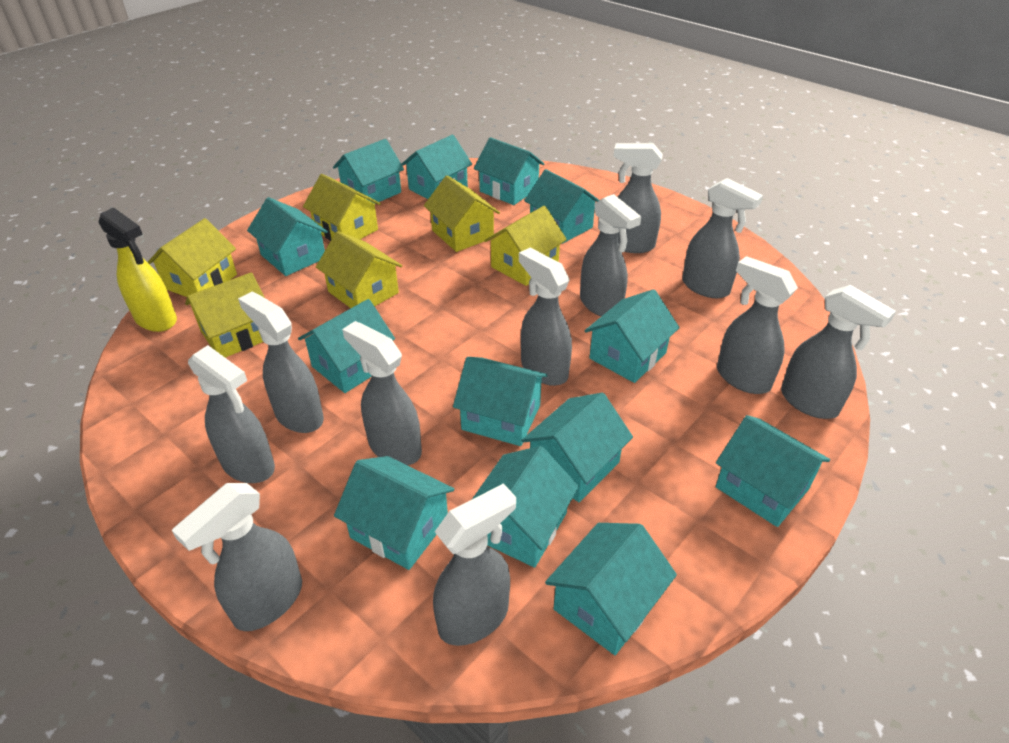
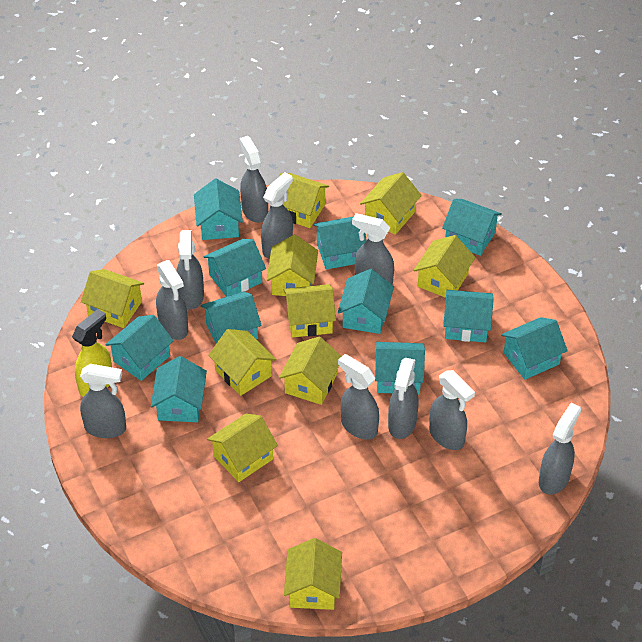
grey spray bottle: [172,483,302,631] [188,345,275,483] [238,292,324,433] [342,321,422,465] [433,483,516,646] [519,248,572,386] [580,194,641,316] [613,143,663,253] [682,178,763,298] [717,256,798,394] [781,285,896,419] = 11 -> [80,364,126,438] [156,260,188,340] [176,230,204,310] [239,136,268,223] [261,172,293,259] [338,354,379,440] [352,213,394,285] [388,358,419,439] [429,370,475,450] [539,403,581,495] = 10
turquoise house: [247,197,328,276] [298,299,395,393] [333,139,404,204] [334,456,454,570] [402,135,472,199] [453,357,548,446] [472,446,579,568] [474,137,544,205] [521,393,633,502] [524,169,599,244] [545,523,677,655] [585,289,680,383] [716,415,830,527] = 13 -> [105,315,174,381] [151,356,207,422] [194,179,243,240] [201,291,262,344] [203,239,266,297] [313,216,367,270] [338,269,394,334] [375,342,425,394] [442,199,502,256] [443,290,494,343] [501,317,568,380] = 11
yellow house: [148,218,237,297] [185,272,265,358] [303,174,381,241] [316,231,402,308] [424,175,500,252] [484,206,567,286] = 6 -> [81,269,144,328] [207,413,278,482] [208,329,277,396] [267,235,318,296] [279,173,329,228] [279,337,342,405] [284,284,336,338] [284,538,342,610] [360,172,422,235] [413,235,475,298] = 10

